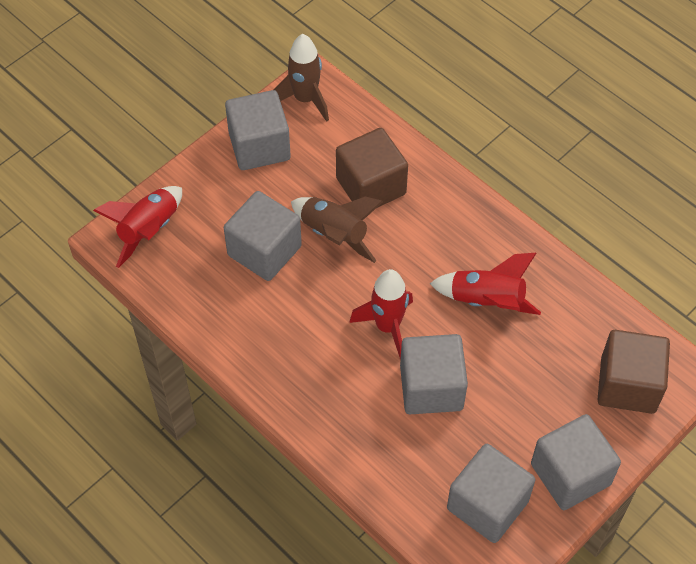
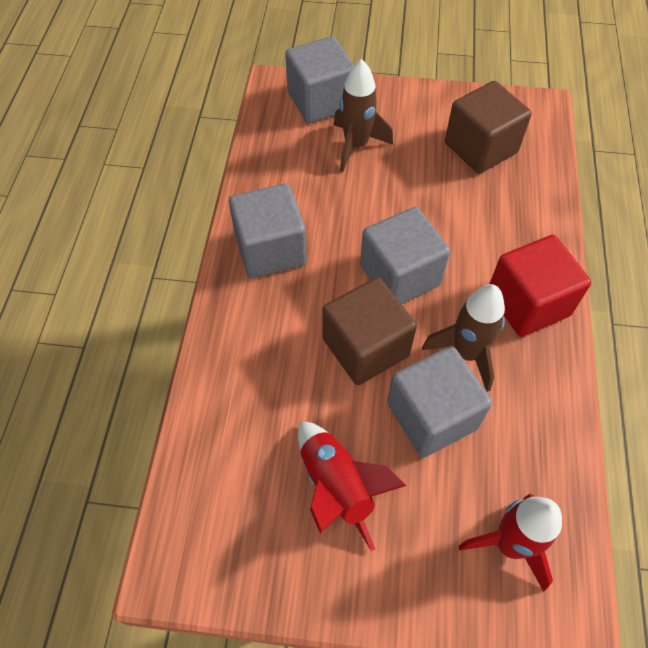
grey cube: [224,191,302,281] [225,90,291,170] [400,334,468,414] [447,444,535,543] [531,414,621,510] = 5 -> [229,183,307,278] [285,36,354,123] [360,207,450,304] [387,346,492,458] = 4
red cube: none = 0 -> [490,235,591,337] = 1
red rocket: [93,186,182,268] [349,269,413,359] [430,253,541,315] = 3 -> [298,421,407,551] [459,494,562,592] = 2

